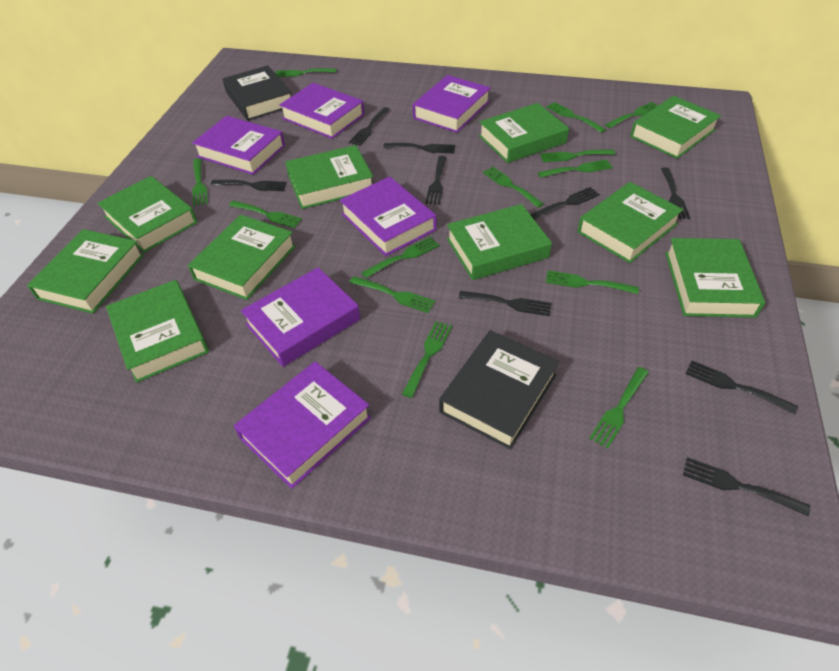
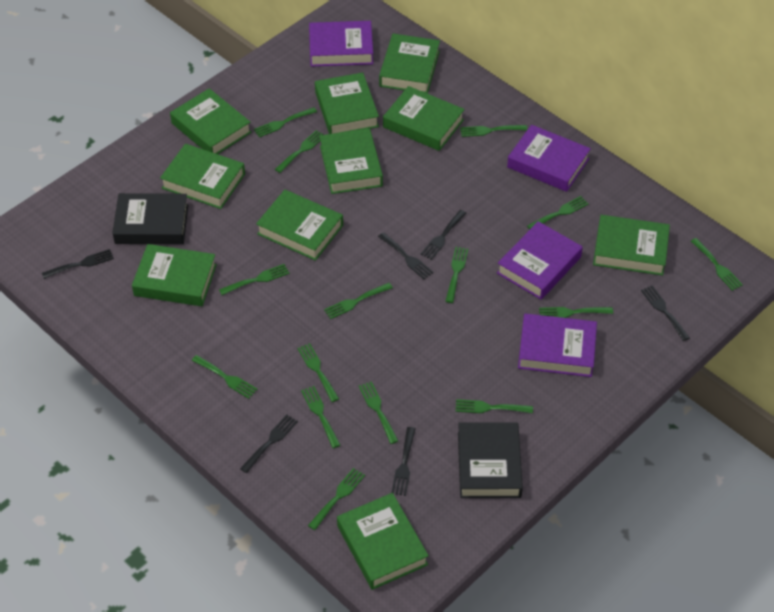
black fork: [211,180,287,191] [349,107,390,146] [383,143,455,153] [425,156,446,205] [459,291,552,316] [530,187,600,220] [661,167,690,219] [683,457,810,517] [686,360,798,414] = 9 -> [42,249,114,279] [240,415,298,473] [378,232,434,279] [391,427,416,496] [421,210,466,260] [641,286,690,341] = 6
green fork: [192,159,208,206] [229,200,302,228] [275,68,336,77] [349,276,435,313] [361,237,439,278] [402,321,452,398] [483,167,544,208] [538,160,613,178] [540,149,615,162] [546,102,606,133] [546,270,639,294] [589,367,649,449] [605,102,658,128] = 13 -> [191,355,258,399] [219,264,290,295] [254,107,317,137] [275,130,323,173] [297,343,339,402] [301,386,340,448] [308,468,365,530] [324,283,393,319] [359,381,398,444] [445,247,468,303] [456,399,533,413] [460,125,527,137] [527,196,588,230] [539,307,613,318] [691,238,743,291] = 15
purple book: [192,116,285,175] [234,361,371,489] [241,267,360,367] [279,83,365,139] [340,177,437,256] [413,75,491,133] = 6 -> [309,21,373,66] [497,221,583,300] [507,125,591,192] [518,313,597,377] = 4

